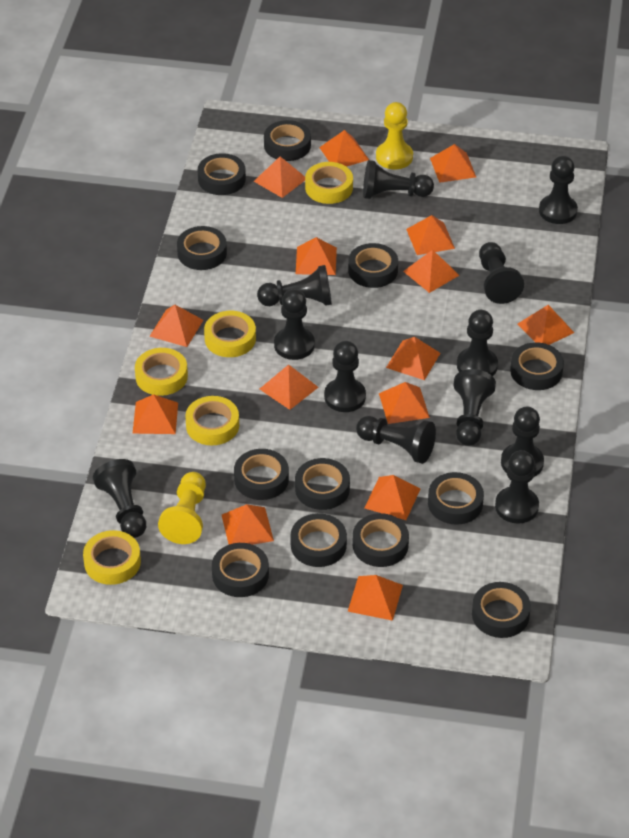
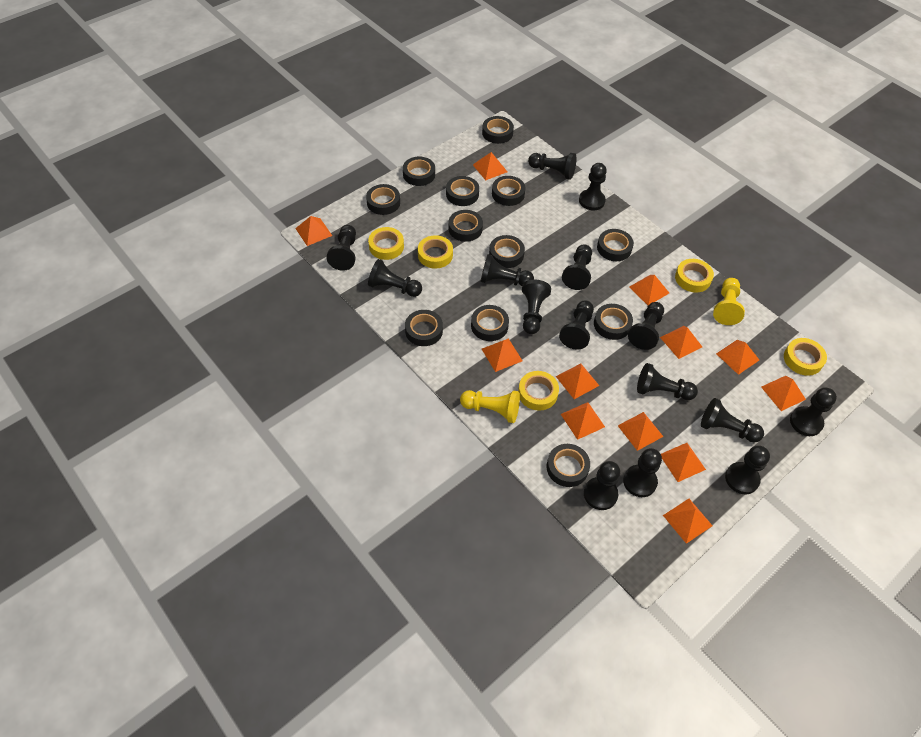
black pawn: [93,459,146,538] [257,265,332,306] [274,289,315,360] [324,341,366,412] [356,416,436,464] [363,160,434,199] [453,369,496,446] [457,310,498,376] [479,242,524,304] [495,450,539,524] [501,407,544,477] [539,156,578,224] = 12 -> [326,225,356,271] [368,259,422,297] [480,254,534,286] [522,280,551,334] [528,153,576,180] [559,301,594,350] [562,244,592,290] [579,163,607,211] [584,461,620,510] [623,448,662,497] [628,302,664,350] [637,363,698,400] [701,398,764,443] [725,445,770,494] [790,387,837,436] = 15
orange pyramid: [132,394,178,434] [149,305,203,347] [222,504,274,545] [254,156,305,198] [260,364,318,410] [296,237,337,275] [319,130,369,167] [348,575,403,621] [365,475,420,520] [379,382,430,424] [386,337,440,380] [403,250,459,293] [406,215,455,255] [430,144,476,183] [517,305,574,345] = 15 -> [295,216,332,246] [473,152,507,180] [482,338,523,372] [556,363,599,399] [561,402,605,440] [618,412,664,451] [629,275,669,305] [660,326,702,359] [661,443,706,482] [663,499,713,544] [716,340,759,375] [761,376,806,411] = 12

